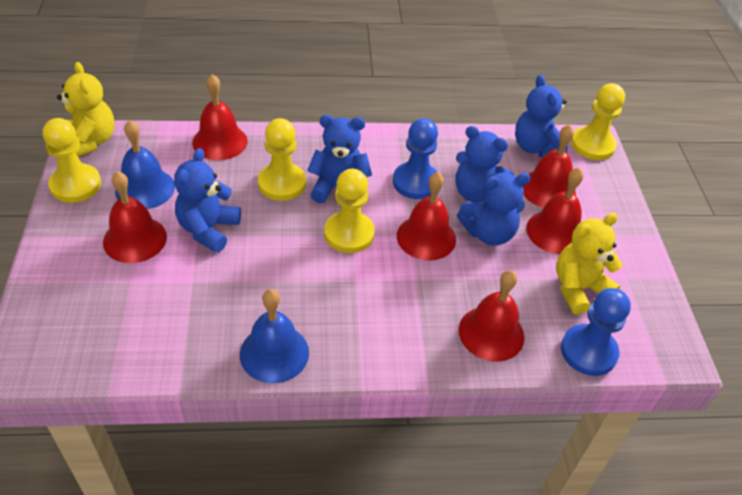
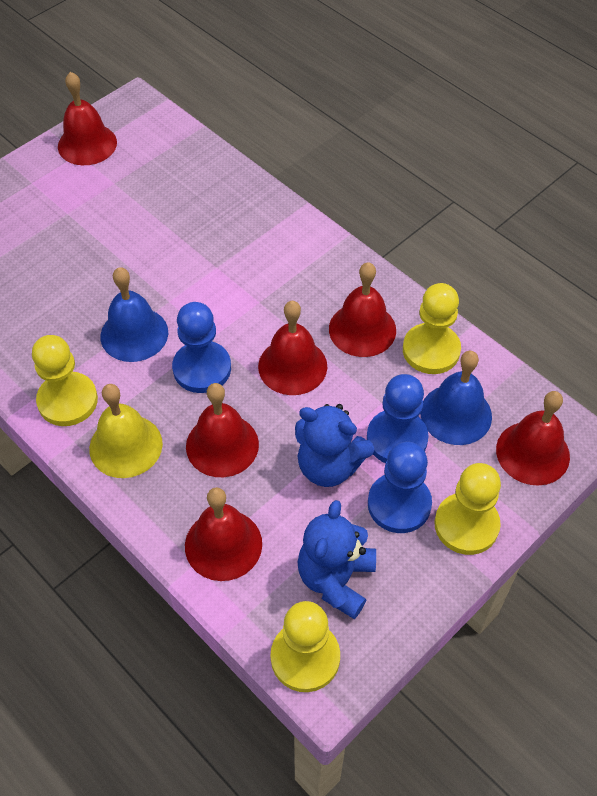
blue pawn: [393,118,438,199] [561,288,631,376] = 2 -> [172,302,231,393] [367,374,429,463] [368,441,432,533] = 3
blue teddy bear: [174,148,241,253] [307,115,372,203] [456,126,514,202] [457,173,531,246] [515,75,568,158] = 5 -> [295,404,374,487] [297,500,376,619] = 2
yellow bell: none = 0 -> [89,384,163,478] = 1
yellow teddy bear: [57,62,115,157] [556,213,623,315] = 2 -> none = 0

